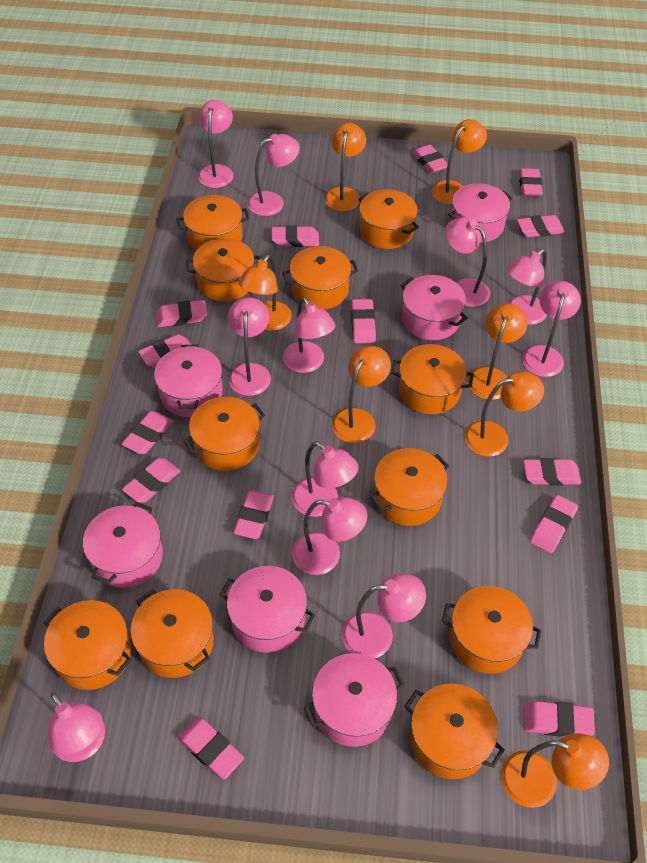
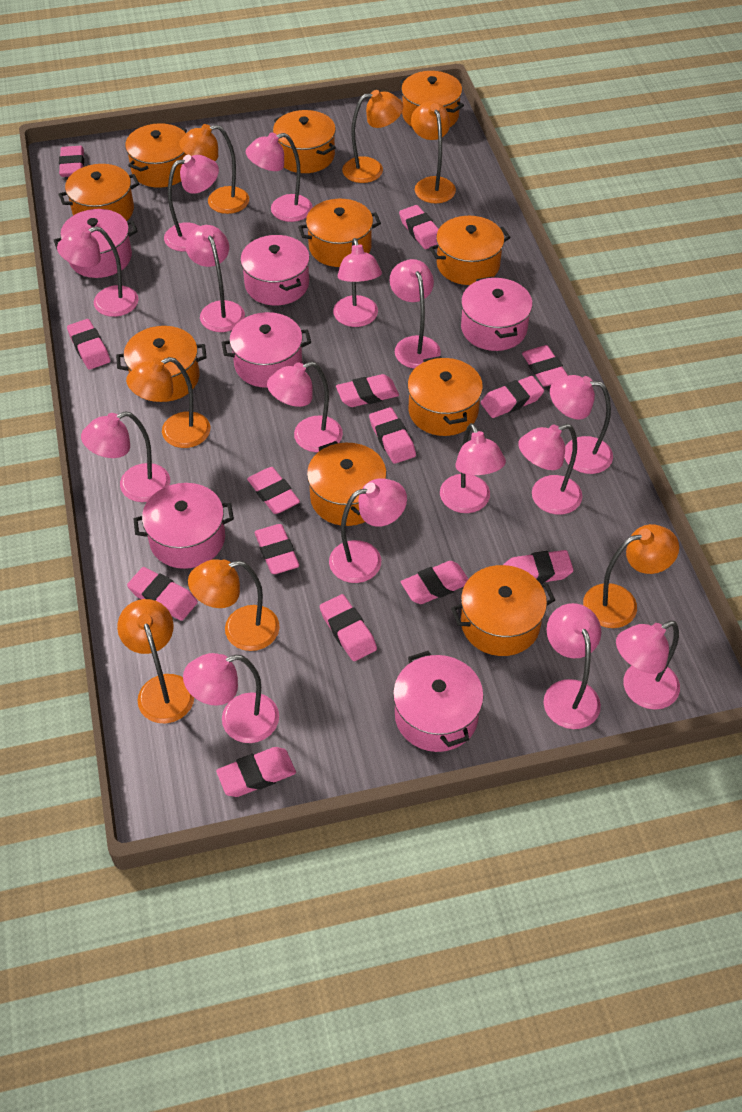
orange pot: [44,600,132,690] [130,589,214,678] [177,195,250,251] [184,397,265,471] [187,238,261,302] [282,246,358,310] [358,189,419,249] [371,448,449,526] [391,344,474,414] [404,684,505,779] [442,586,541,674] = 11 -> [58,164,139,221] [116,326,207,402] [125,123,187,188] [273,110,336,173] [298,199,381,267] [307,441,387,526] [400,71,464,127] [407,356,483,436] [429,216,511,285] [451,565,555,656] = 10
pink lamp: [48,692,105,762] [198,100,233,188] [228,297,271,396] [248,134,300,216] [283,297,336,373] [292,441,359,517] [292,497,367,575] [342,573,426,658] [445,217,490,307] [506,249,547,325] [522,281,581,377] = 11 -> [57,226,139,317] [81,411,170,502] [164,155,219,252] [183,653,279,743] [185,225,245,332] [246,133,313,222] [267,362,343,452] [329,478,407,583] [333,238,382,327] [390,259,441,369] [440,423,506,513] [518,424,582,515] [543,603,601,729] [550,375,613,474] [616,621,680,710] = 15

